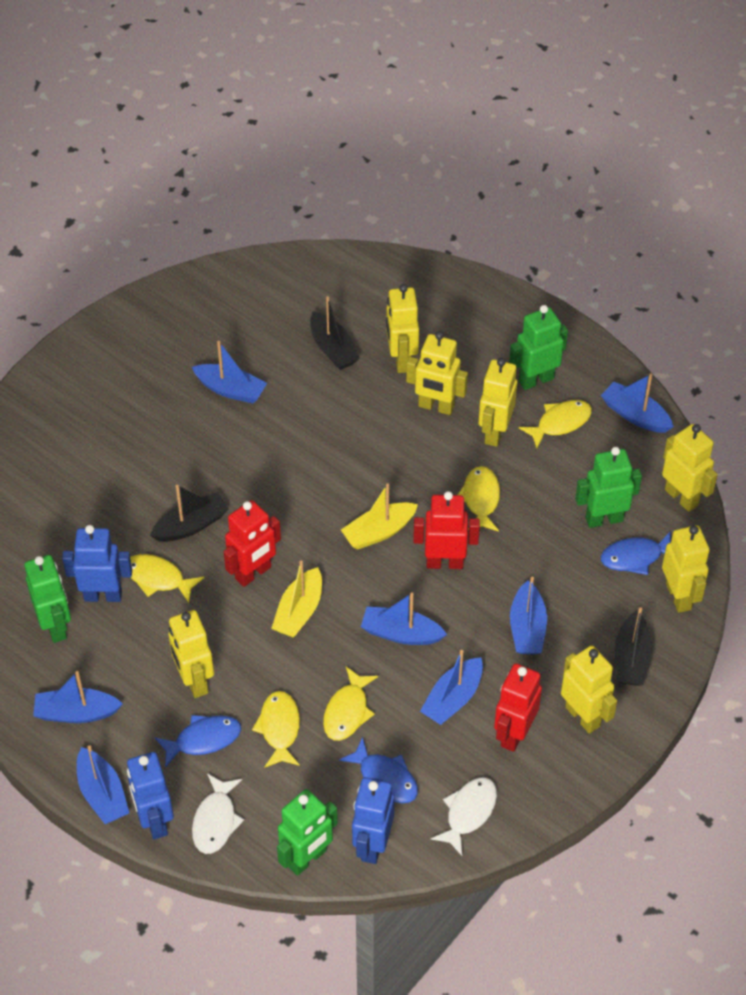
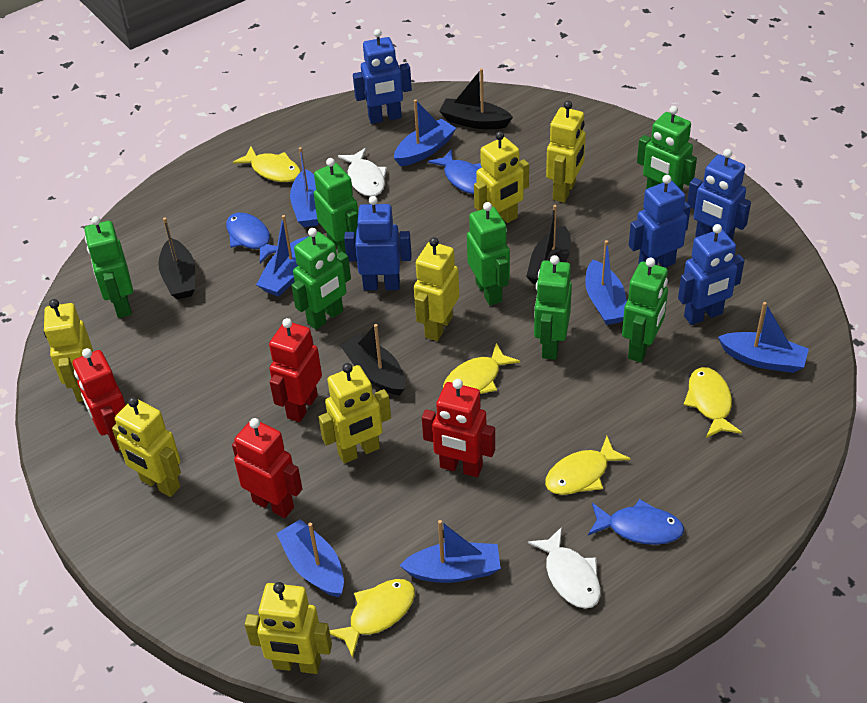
black boat: [150,485,229,542] [310,296,360,370] [614,607,653,686] = 3 -> [158,218,195,300] [340,324,405,396] [439,68,513,129] [526,205,571,285] = 4
blue robot: [62,525,132,602] [127,752,174,839] [352,777,394,864] = 3 -> [344,196,412,290] [353,29,412,124] [629,175,691,268] [678,224,744,325] [687,149,751,241] = 5
green robot: [24,555,71,643] [277,789,338,876] [509,305,568,390] [575,447,642,528] = 4 -> [84,216,133,318] [291,228,351,330] [314,158,358,254] [467,202,510,305] [534,255,572,360] [622,258,668,363] [637,106,697,191] = 7
red robot: [224,500,281,587] [413,491,480,569] [494,663,542,752] = 3 -> [73,348,126,451] [232,418,302,518] [269,318,322,422] [422,379,495,477] = 4
yellow boat: [271,561,322,638] [341,484,418,550] = 2 -> none = 0

